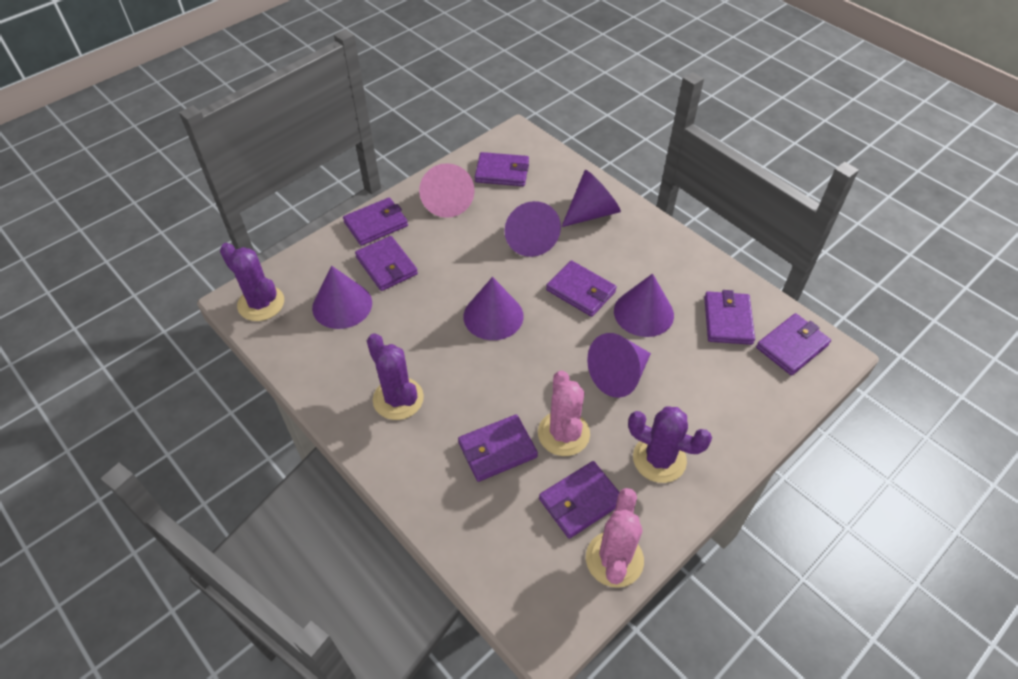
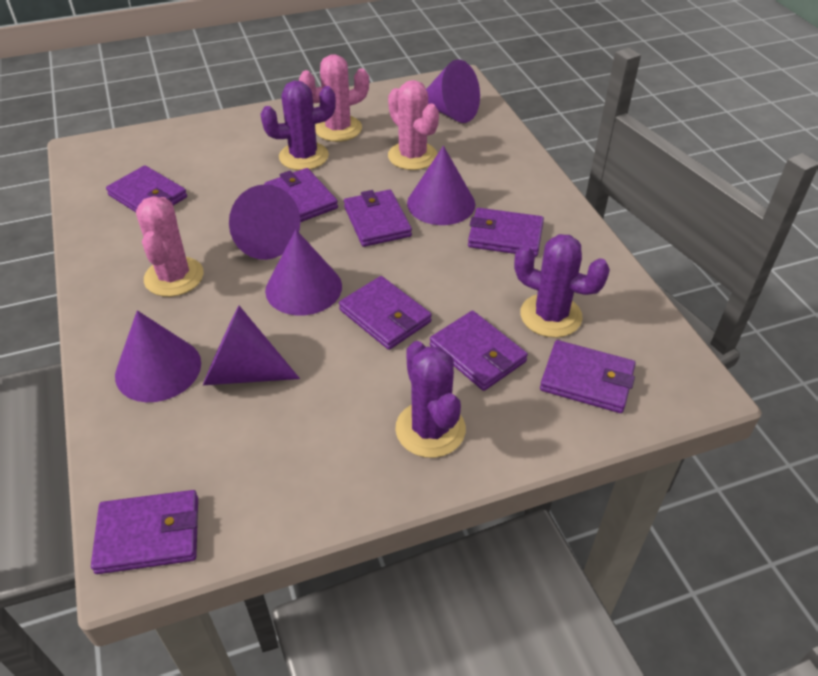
pink cactus: [538,370,590,456] [586,488,644,588] = 2 -> [136,196,204,297] [299,54,369,142] [388,80,439,170] = 3
pink cone: [419,163,475,218] = 1 -> none = 0

